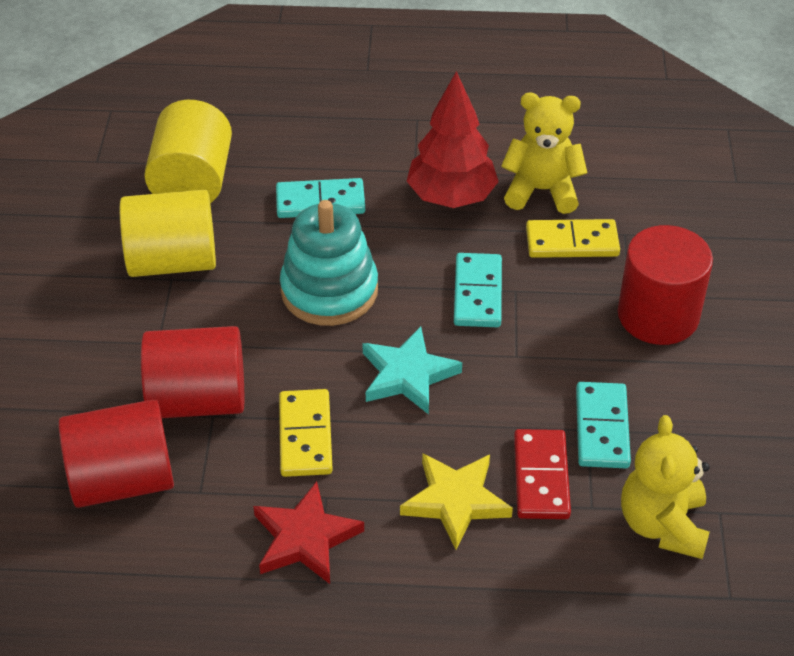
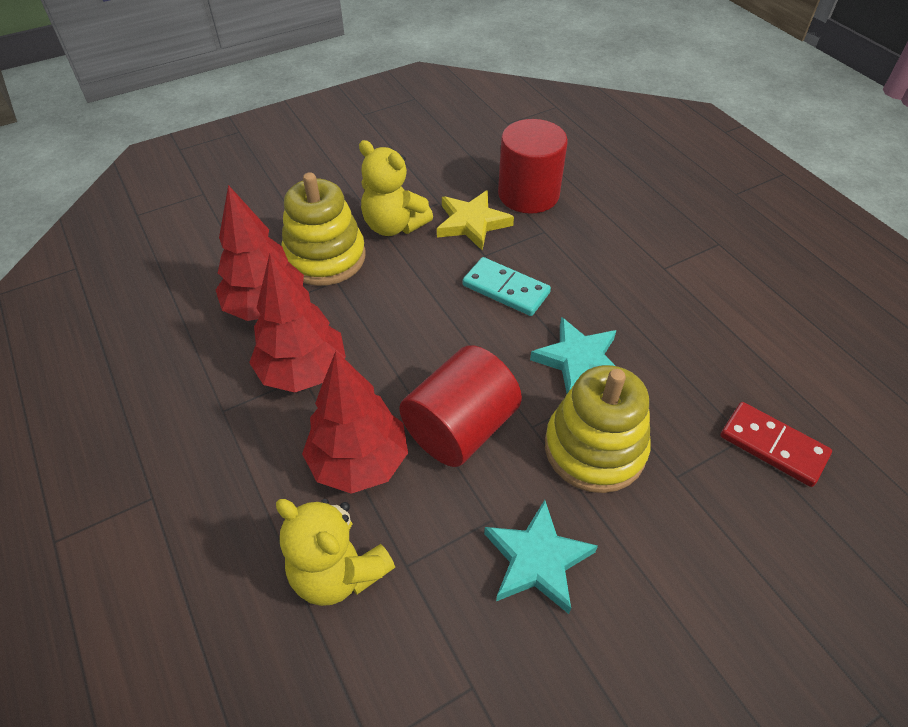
red cylinder: [58,399,174,508] [141,326,244,418] [618,225,713,345] = 3 -> [399,345,522,467] [498,119,568,214] = 2
red star: [253,481,364,584] = 1 -> none = 0
red tree: [406,71,499,208] = 1 -> [216,185,304,321] [249,253,346,392] [302,351,408,494] = 3
turquoise domino: [276,178,365,218] [454,253,502,327] [576,382,631,468] = 3 -> [463,257,551,316] = 1
turquoise stacking toy: [280,200,378,326] = 1 -> none = 0
turquoise star: [362,326,462,415] = 1 -> [484,500,598,614] [530,317,616,393] = 2
yellow cylinder: [120,189,216,277] [144,100,232,203] = 2 -> none = 0
yellow domino: [279,389,333,477] [526,219,620,258] = 2 -> none = 0
yellow stacking toy: none = 0 -> [281,172,366,286] [545,365,651,493] = 2

